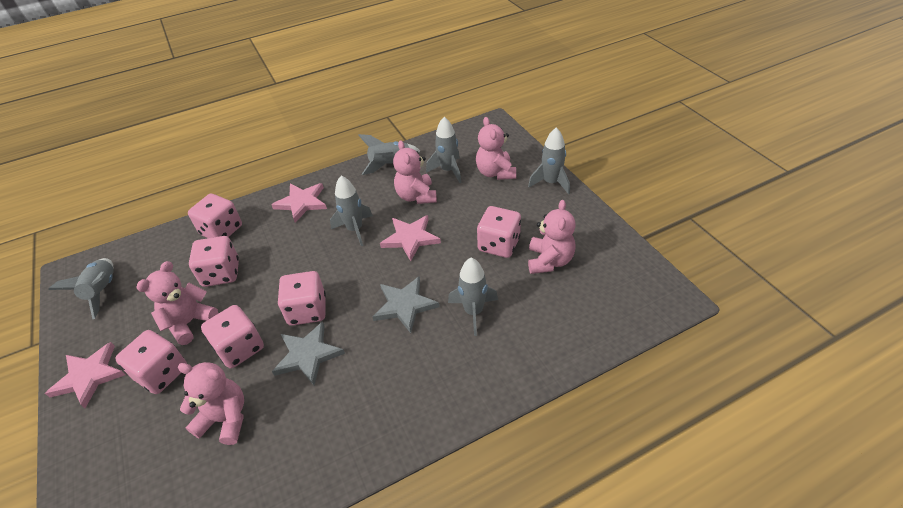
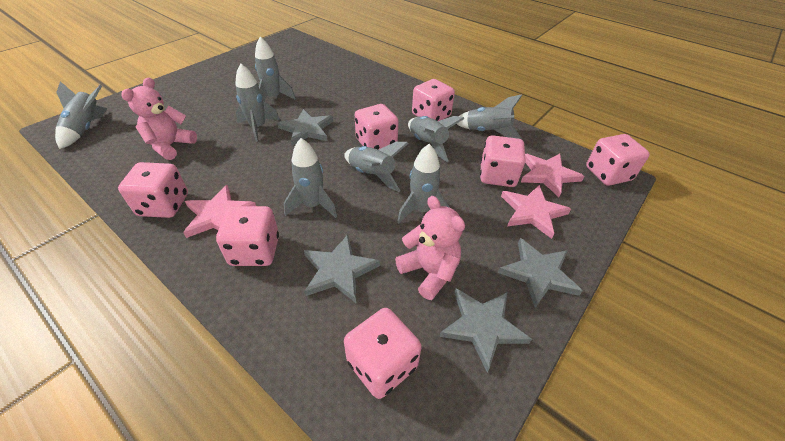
grey rocket: [48,258,114,319] [330,176,373,246] [358,134,420,175] [426,117,461,183] [448,258,498,336] [528,128,570,194] = 6 -> [55,81,108,149] [235,64,280,142] [255,37,296,101] [284,138,337,218] [344,142,409,192] [397,144,450,223] [408,116,465,162] [457,94,522,139] = 8
grey star: [272,322,345,385] [372,276,440,333] = 2 -> [277,109,333,146] [304,235,380,303] [439,288,532,372] [498,238,582,308] = 4
pink dice: [115,330,187,394] [188,194,242,238] [189,236,239,287] [201,305,264,368] [278,271,326,326] [477,206,521,258] = 6 -> [118,162,188,218] [216,206,279,266] [344,308,422,399] [355,104,399,150] [412,79,455,121] [480,135,526,187] [586,134,650,186] = 7
pink teddy bear: [136,261,218,345] [178,362,244,445] [393,140,437,204] [476,117,516,180] [528,200,576,274] = 5 -> [121,78,197,160] [395,196,465,300] = 2

